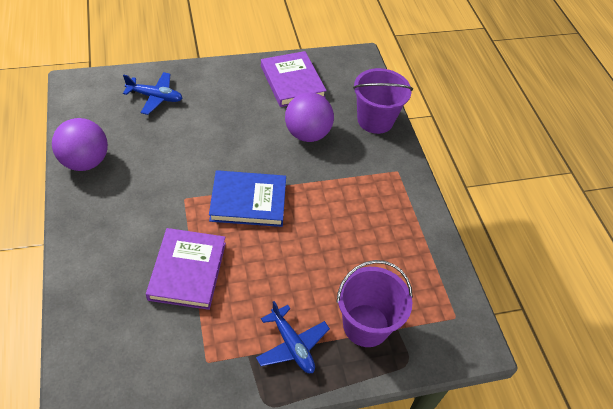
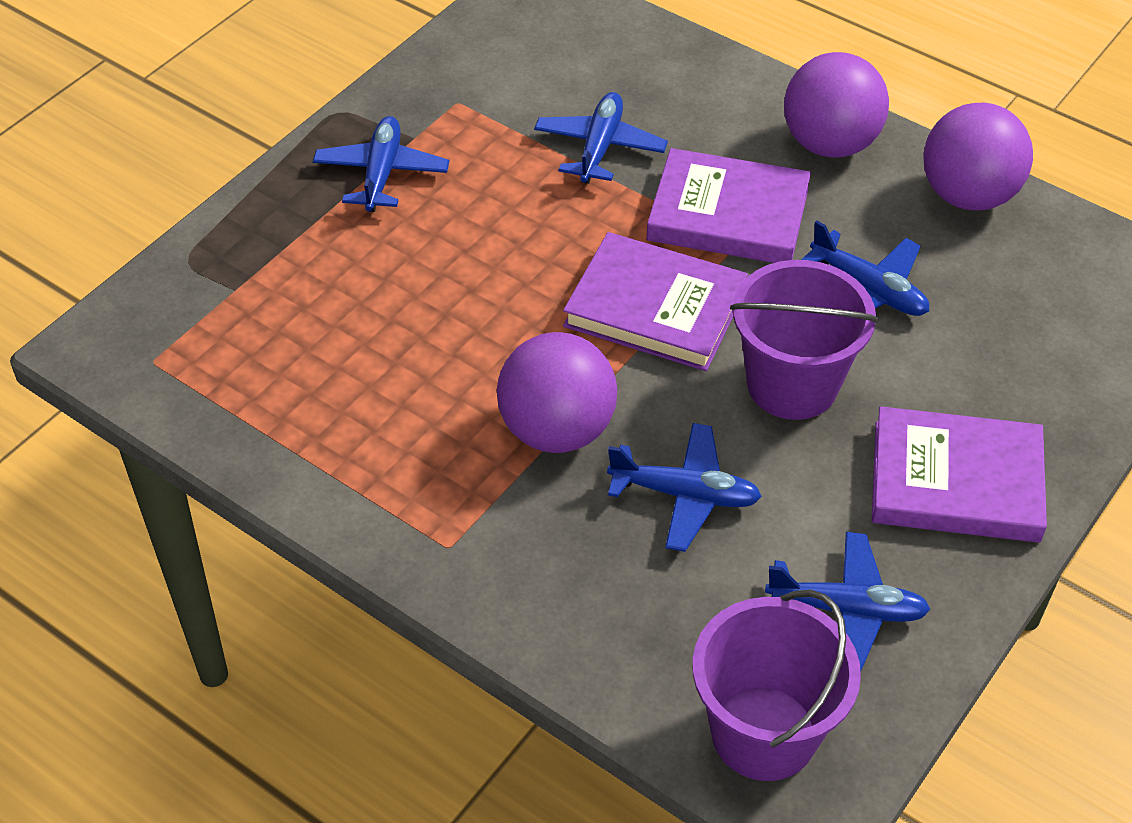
blue book: [209,170,286,227] = 1 -> none = 0
blue plane: [123,72,182,115] [256,301,330,373] = 2 -> [313,116,449,212] [534,92,668,184] [607,423,762,552] [765,532,930,671] [801,220,929,316] = 5
purple ball: [52,118,108,171] [285,92,334,142] = 2 -> [497,332,617,453] [784,52,889,158] [923,103,1033,210] = 3
purple book: [146,228,226,310] [261,51,327,107] = 2 -> [563,232,748,371] [646,148,811,263] [872,406,1047,543] = 3

